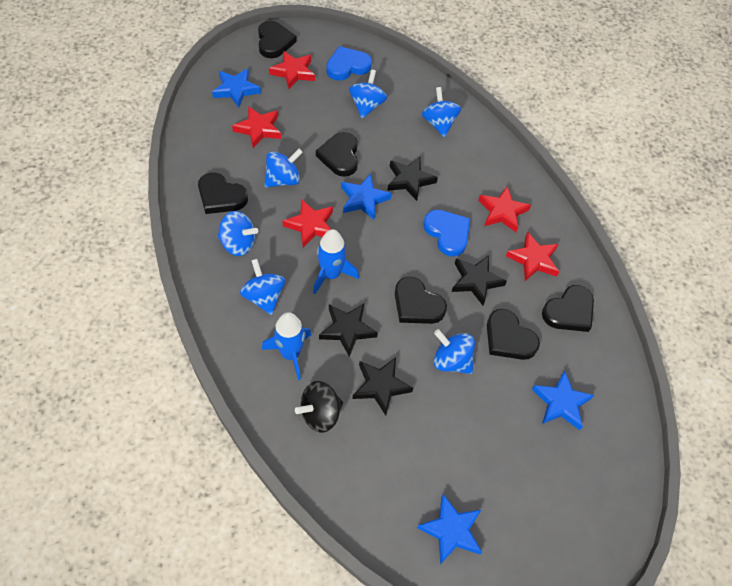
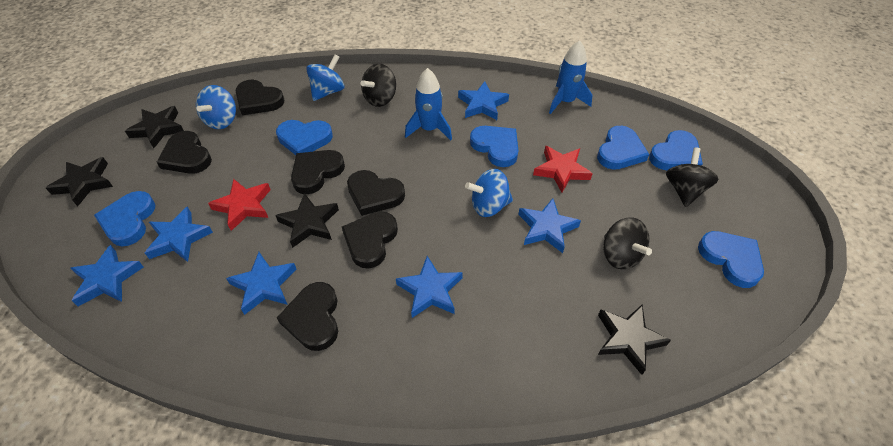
black spinning top: [295,381,343,433] = 1 -> [360,64,396,107] [603,217,652,269] [666,147,718,207] = 3
blue heart: [326,46,372,81] [423,210,470,257] = 2 -> [94,191,156,247] [276,120,333,155] [470,126,518,167] [597,126,649,170] [649,130,703,170] [698,231,764,288] = 6
blue spinning top: [217,211,258,256] [240,259,285,315] [264,149,303,188] [349,70,387,118] [422,87,461,137] [433,329,475,374] = 6 -> [196,85,236,129] [306,54,345,101] [465,169,513,217] = 3
blue star: [212,68,261,108] [341,174,392,220] [417,494,482,565] [532,371,594,430] = 4 -> [70,245,144,306] [145,207,213,262] [226,252,296,315] [396,256,463,318] [458,81,509,120] [518,198,581,253] = 6
red star: [232,106,281,148] [269,51,315,89] [282,200,333,247] [478,186,531,232] [506,232,559,281] = 5 -> [208,179,271,231] [533,146,593,193] = 2

